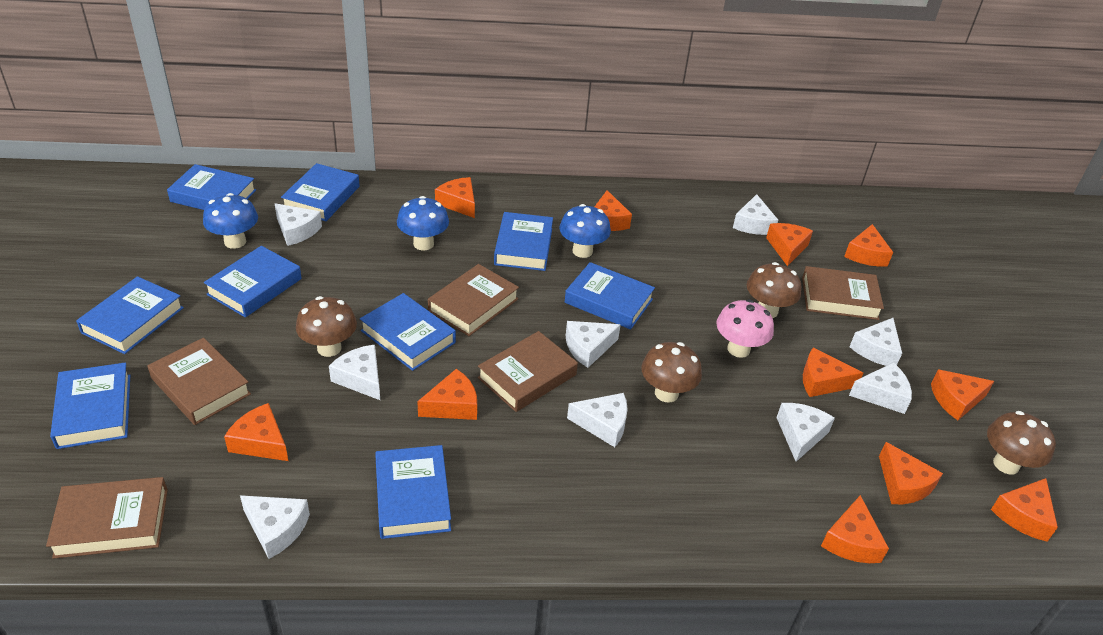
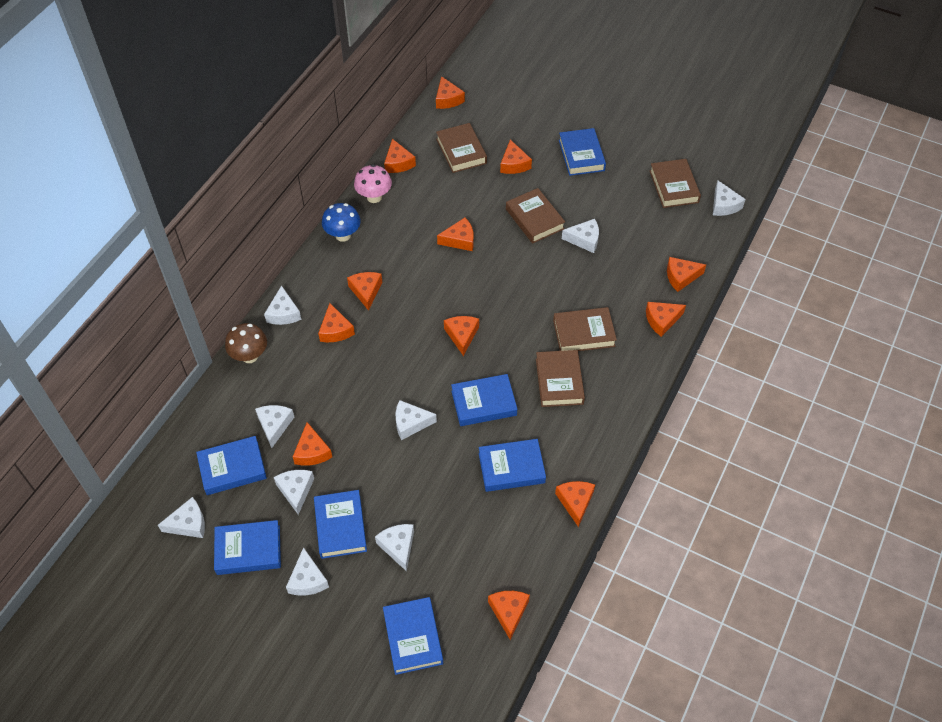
blue book: [50,362,130,449] [76,276,184,354] [167,164,256,210] [204,246,302,317] [281,163,360,221] [360,293,456,371] [375,445,451,539] [494,212,553,271] [565,262,655,330] = 9 -> [196,436,267,495] [214,520,281,575] [314,490,367,559] [383,597,443,675] [451,374,517,426] [479,439,546,492] [559,128,606,176] = 7
blue mushroom: [203,193,258,249] [397,196,449,250] [559,204,611,258] = 3 -> [322,203,360,242] = 1
brown mushroom: [296,296,357,357] [641,342,702,403] [747,262,801,318] [987,411,1056,475] = 4 -> [225,323,267,363] = 1
orange cheese: [224,403,288,461] [417,369,477,420] [435,177,475,218] [594,190,632,231] [766,223,813,266] [803,348,863,397] [821,495,889,563] [844,224,893,267] [879,442,943,504] [931,369,994,420] [991,478,1058,542] = 11 -> [293,422,332,466] [318,303,355,342] [347,272,382,311] [384,139,416,173] [436,76,465,109] [437,218,474,251] [444,316,479,356] [488,591,530,640] [500,140,532,174] [555,481,595,527] [646,302,686,337] [667,257,706,292] = 12

